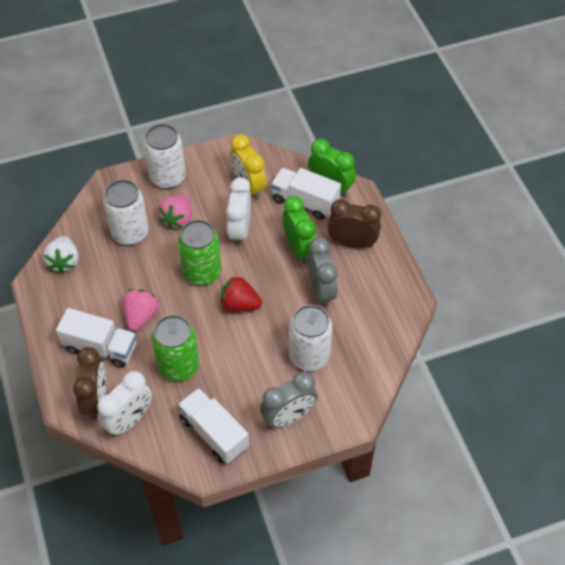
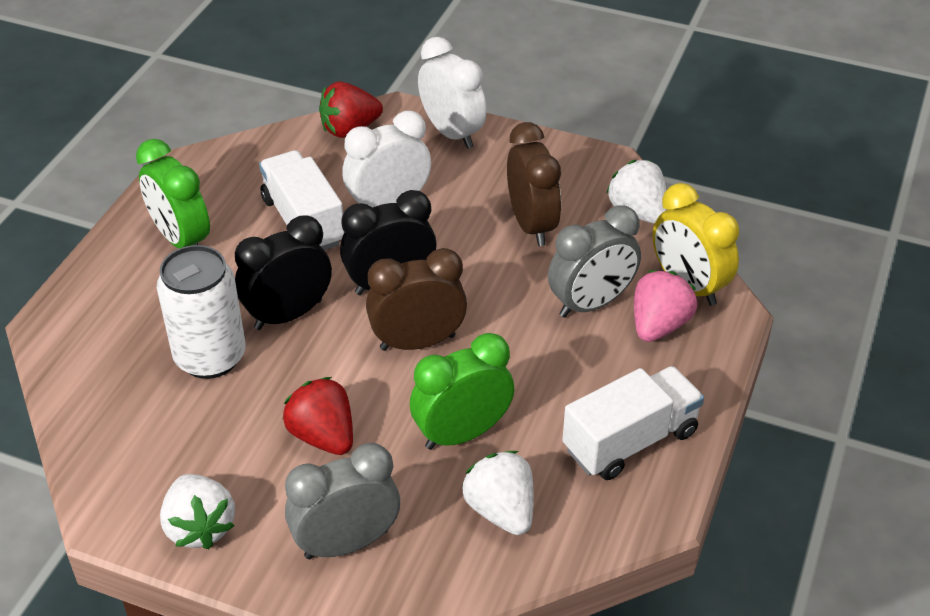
black clock: none = 0 -> [235,216,332,330] [340,190,437,295] = 2
green can: [152,315,199,381] [178,220,222,286] = 2 -> none = 0
pink strawberry: [123,289,159,331] [158,195,192,230] = 2 -> [634,270,697,342] = 1
red strawberry: [220,276,262,312] = 1 -> [283,377,353,455] [319,82,383,138] = 2
white can: [103,180,149,245] [144,124,186,189] [289,305,333,371] = 3 -> [157,245,246,379] = 1
white strawberry: [43,236,79,274] = 1 -> [160,474,235,549] [462,451,534,535] [606,160,668,224] = 3
white truck: [56,308,137,368] [178,388,249,464] [271,168,341,220] = 3 -> [259,150,345,250] [562,366,704,480] = 2

